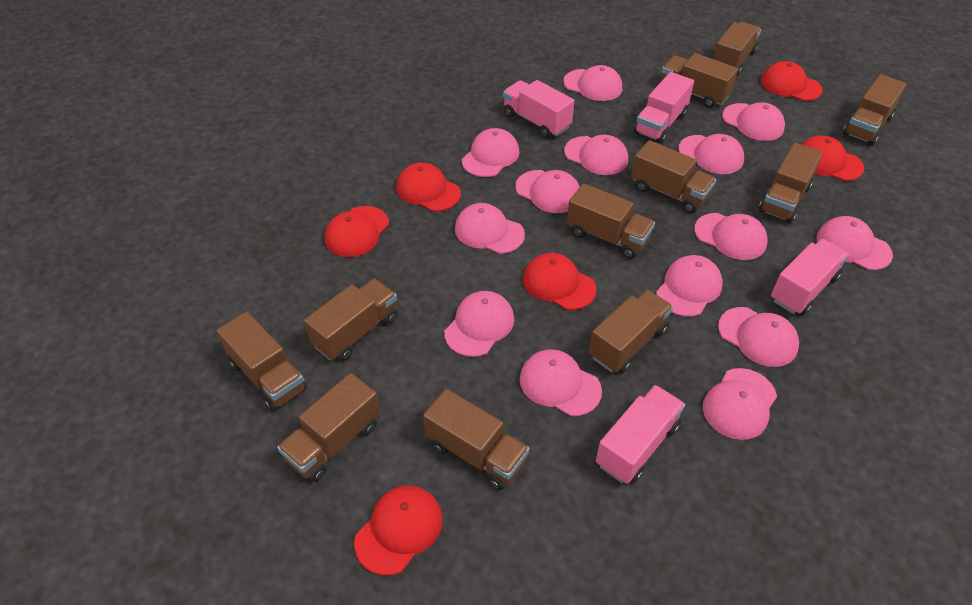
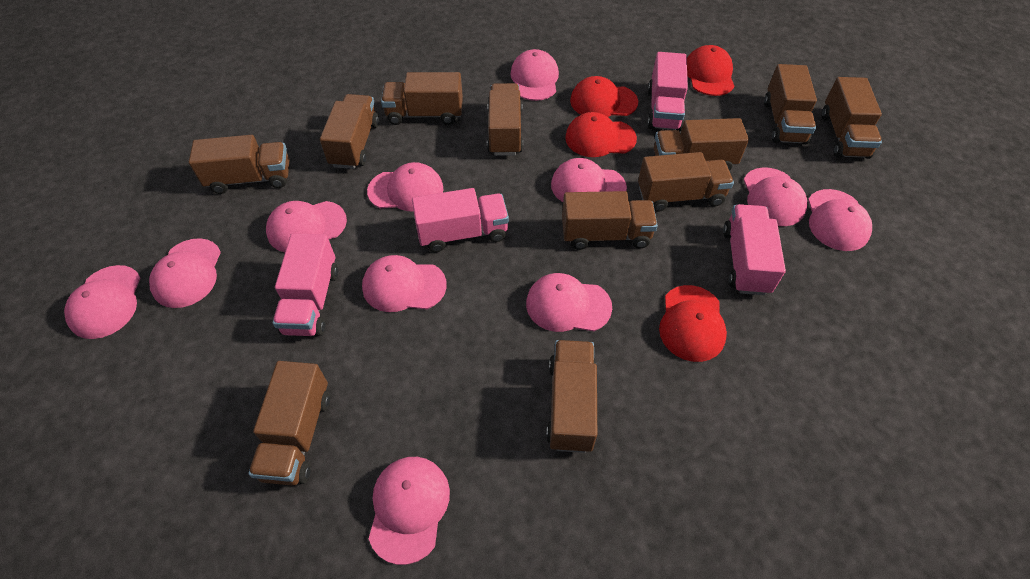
pink cap: [444,291,514,357] [455,203,525,254] [462,128,519,177] [515,170,580,213] [520,349,602,416] [563,65,622,101] [564,135,628,175] [656,255,723,317] [679,134,744,174] [694,213,768,260] [703,368,777,440] [718,307,799,367] [722,102,785,141] [817,216,893,270] = 14 -> [64,265,140,339] [149,238,221,308] [266,201,347,252] [362,255,447,312] [367,162,444,212] [369,457,450,565] [510,49,559,101] [526,273,612,332] [551,158,627,202] [744,167,807,226] [808,189,872,251] = 11
red cap: [325,206,389,257] [354,485,443,575] [396,163,461,211] [523,253,597,310] [761,61,823,101] [801,135,864,181] = 6 -> [565,112,637,157] [570,76,638,117] [659,285,727,362] [687,45,734,96] = 4

